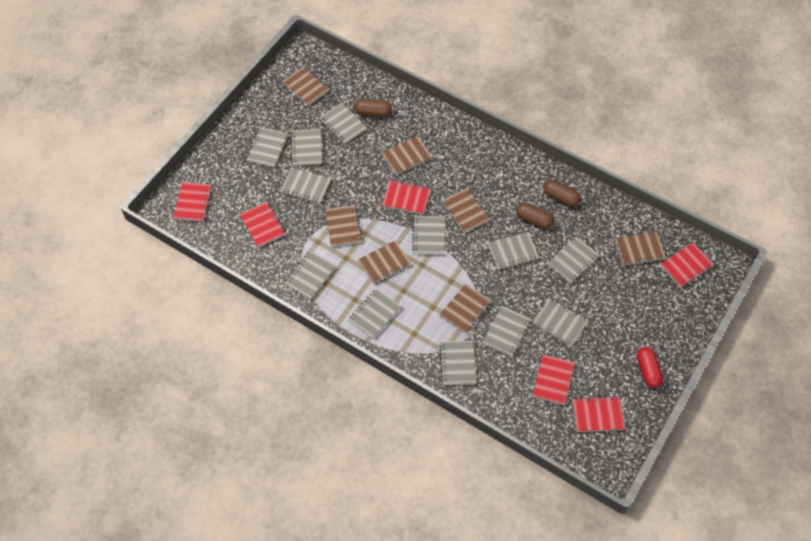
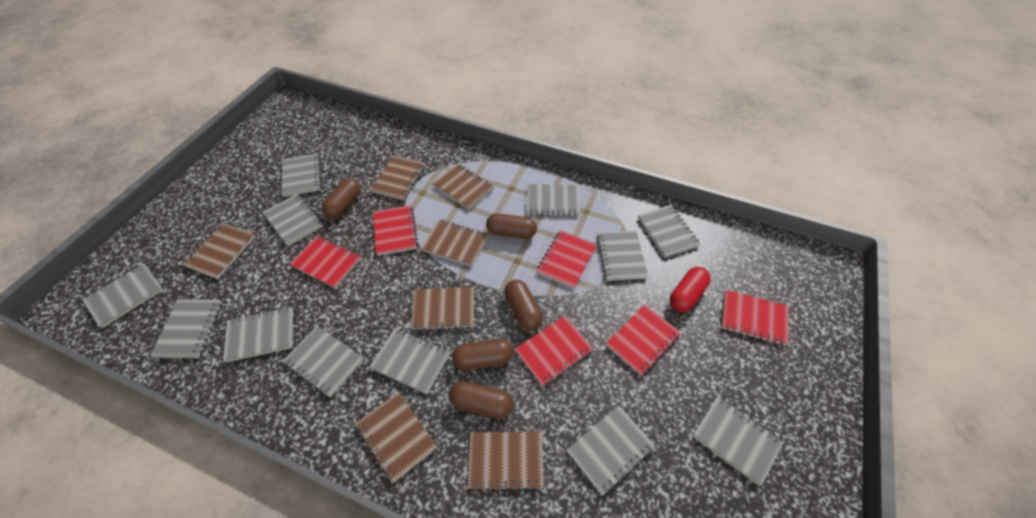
brown capsule: [354,99,392,117] [516,203,554,229] [543,180,581,207] = 3 -> [322,178,361,219] [449,381,513,419] [452,339,513,370] [486,213,537,239] [504,280,543,330] = 5

